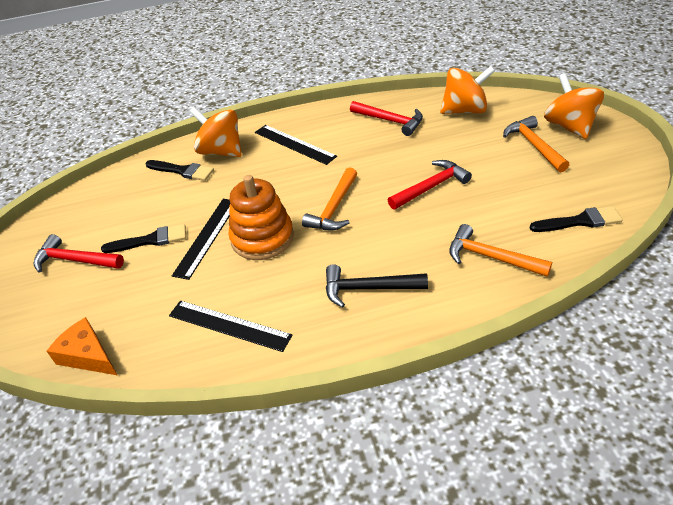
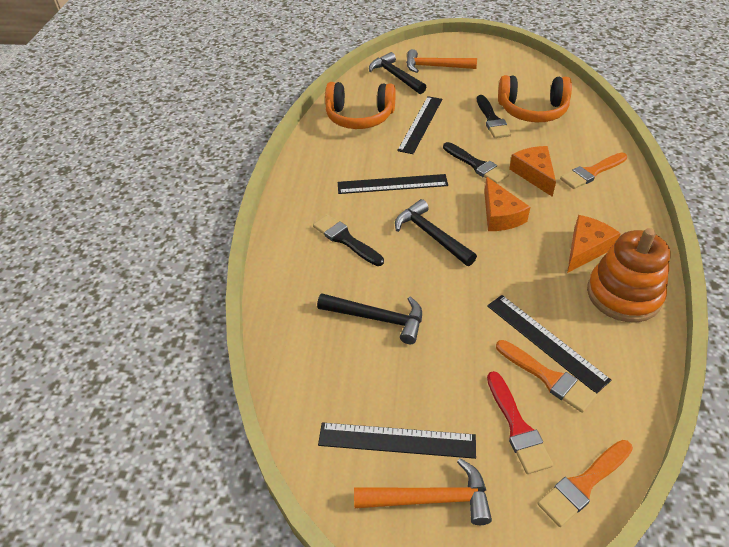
black hammer: [326,264,428,308] = 1 -> [317,294,422,344] [369,52,426,94] [395,199,477,266] = 3
black ruler: [169,301,293,352] [172,199,230,280] [255,125,337,165] = 3 -> [318,422,476,459] [338,174,448,194] [397,96,442,154] [487,295,611,393] = 4
orange brush: none = 0 -> [496,340,597,413] [537,440,633,527] [560,152,627,189] = 3
orange cheese: [47,317,117,375] = 1 -> [484,177,530,231] [509,146,556,197] [567,215,621,273] = 3
orange hammer: [302,167,357,230] [449,224,552,277] [503,116,569,172] = 3 -> [354,458,492,525] [406,49,477,73] = 2
orange headphones: none = 0 -> [325,82,396,129] [498,75,572,122] = 2
orange spinning top: [189,107,242,157] [440,66,495,114] [544,73,604,139] = 3 -> none = 0
red brush: none = 0 -> [487,371,553,474] = 1
red hammer: [34,234,124,273] [350,101,423,136] [388,160,472,210] = 3 -> none = 0

